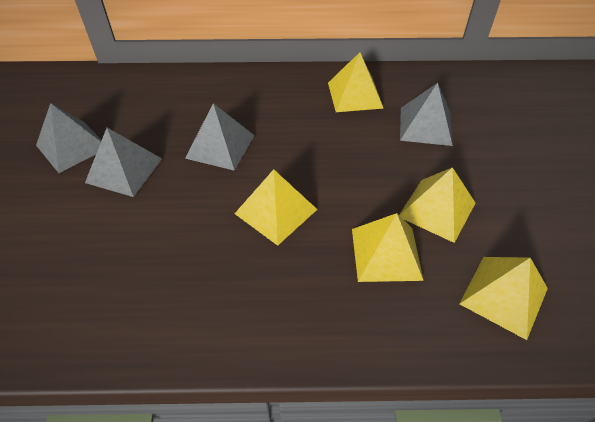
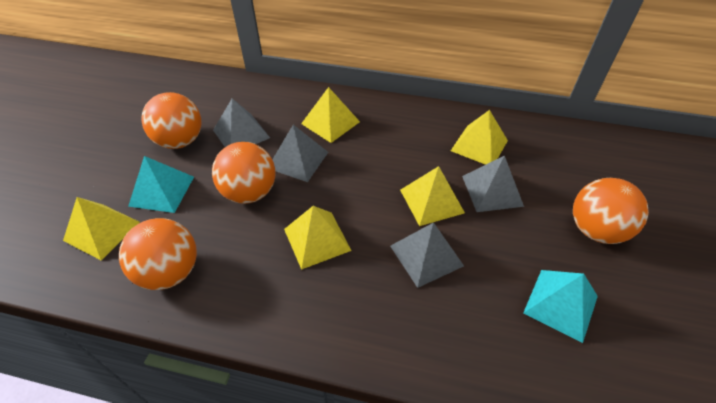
orange ball: none = 0 -> [119,218,197,290] [141,92,202,149] [212,142,276,204] [573,178,649,244] = 4
turquoise pyramid: none = 0 -> [128,156,194,213] [523,270,598,343] = 2

